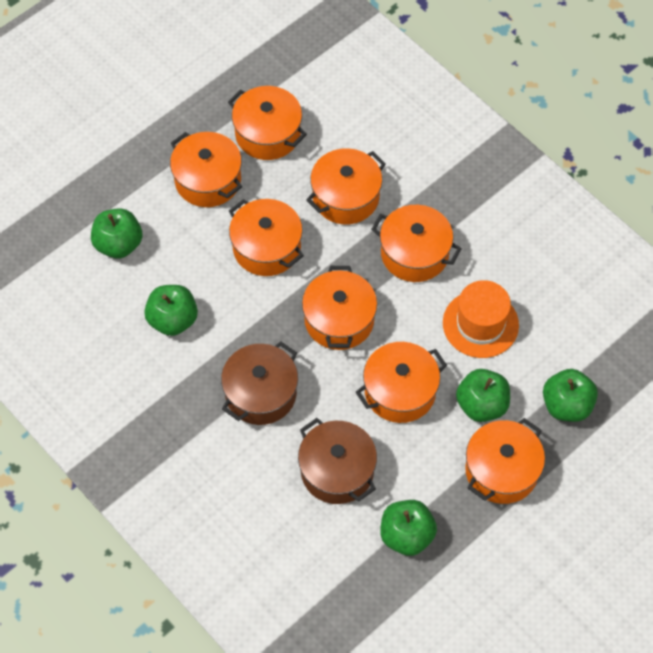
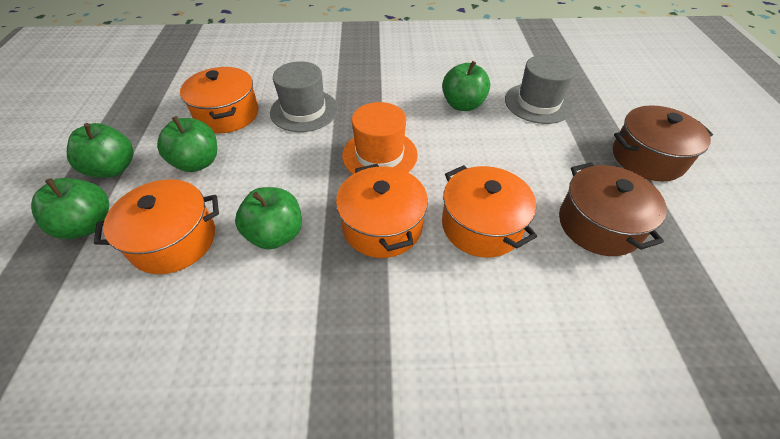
grey hat: none = 0 -> [270,61,338,132] [505,55,575,124] = 2
orange pot: [170,132,242,207] [228,86,307,160] [229,199,304,276] [302,266,377,350] [306,148,386,224] [356,342,447,423] [371,205,462,282] [465,418,545,504] = 8 -> [94,179,219,274] [180,67,259,133] [336,164,428,258] [442,165,537,258] = 4

